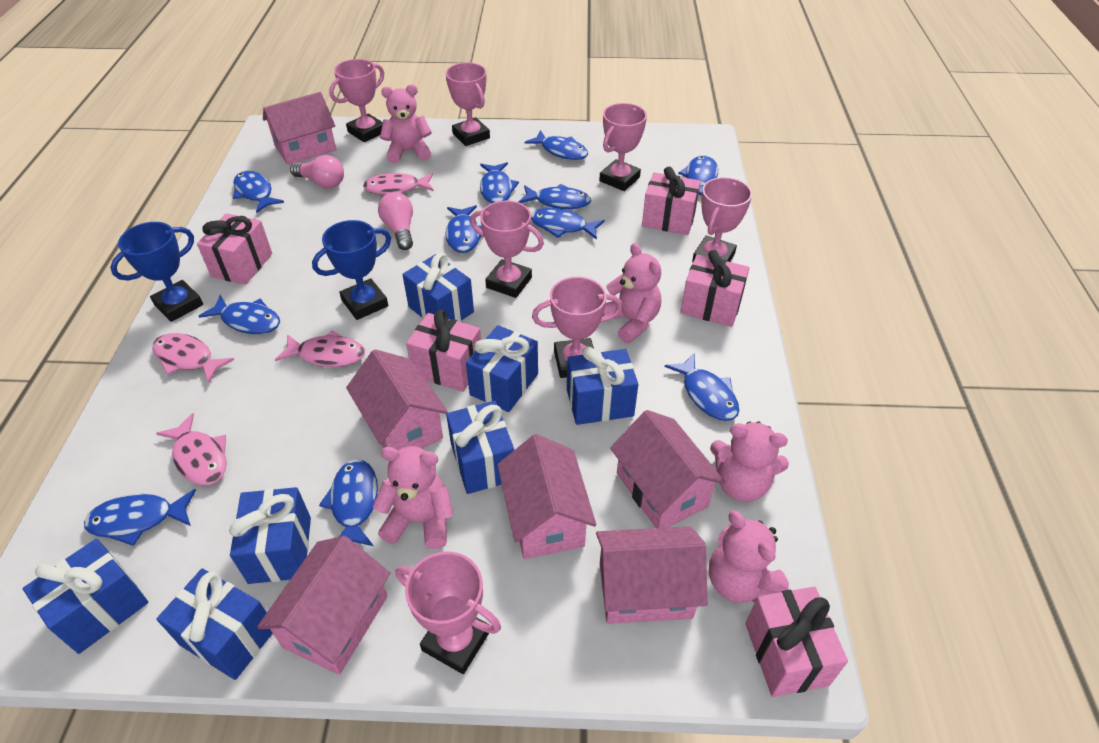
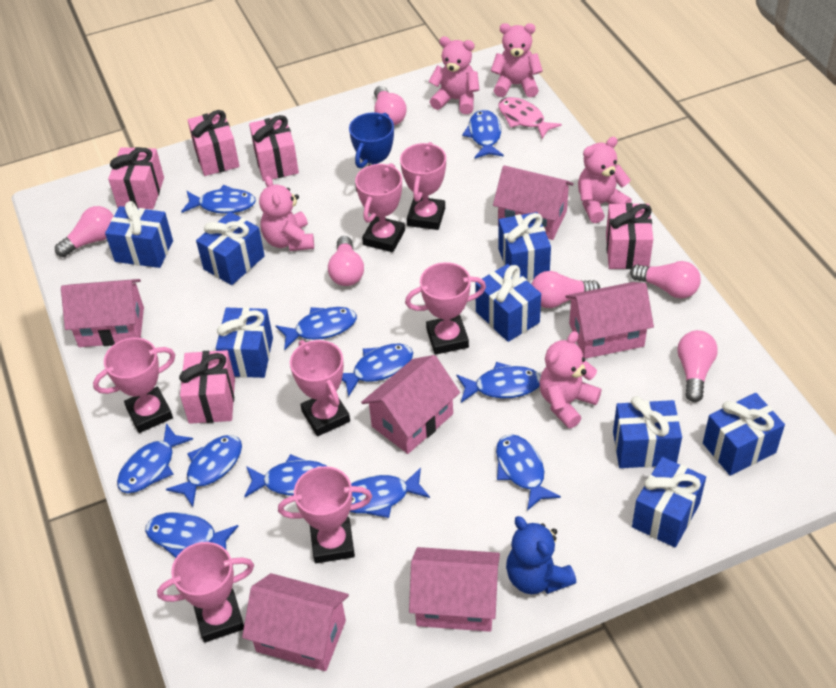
blue gift: [23,539,148,654] [156,568,273,680] [229,487,311,584] [402,253,474,322] [446,401,514,494] [466,325,538,412] [567,346,638,425] = 7 -> [105,201,173,268] [196,212,265,285] [216,307,273,378] [475,264,541,342] [498,212,551,280] [613,396,682,468] [632,457,706,548] [703,393,785,476] = 8
blue teddy bear: none = 0 -> [506,516,576,594] = 1
blue trophy: [110,222,203,322] [312,220,391,320] = 2 -> [349,113,394,191] = 1
pink fish: [152,333,234,383] [156,413,227,485] [275,330,365,367] [363,173,434,195] = 4 -> [498,97,562,139] = 1
pink light bulb: [290,155,344,189] [378,192,413,250] = 2 -> [55,206,114,257] [328,236,364,286] [374,86,407,125] [531,271,600,308] [630,261,701,299] [677,330,718,402] = 6

